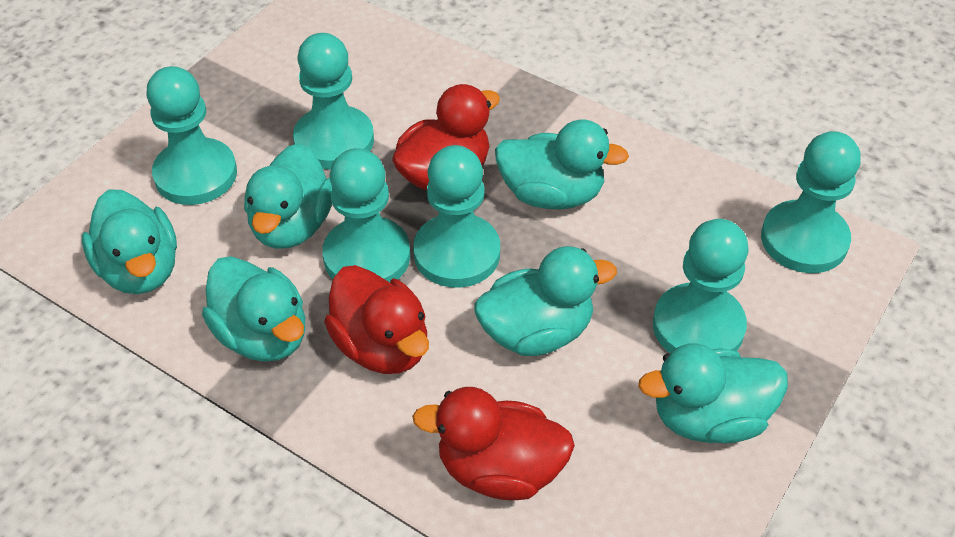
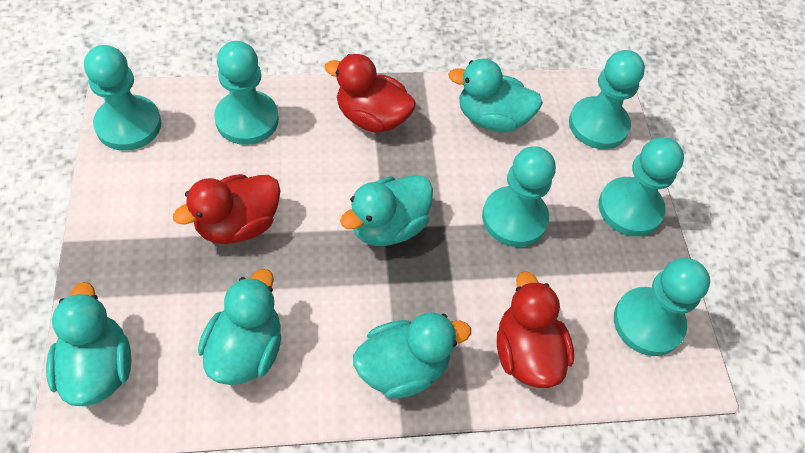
turquoise duck: [82,190,177,294] [202,256,305,362] [244,143,332,249] [474,246,617,356] [495,119,629,210] [639,343,788,444] = 6 -> [46,282,131,406] [198,269,282,385] [340,175,433,246] [353,312,471,399] [448,59,543,132] = 5

